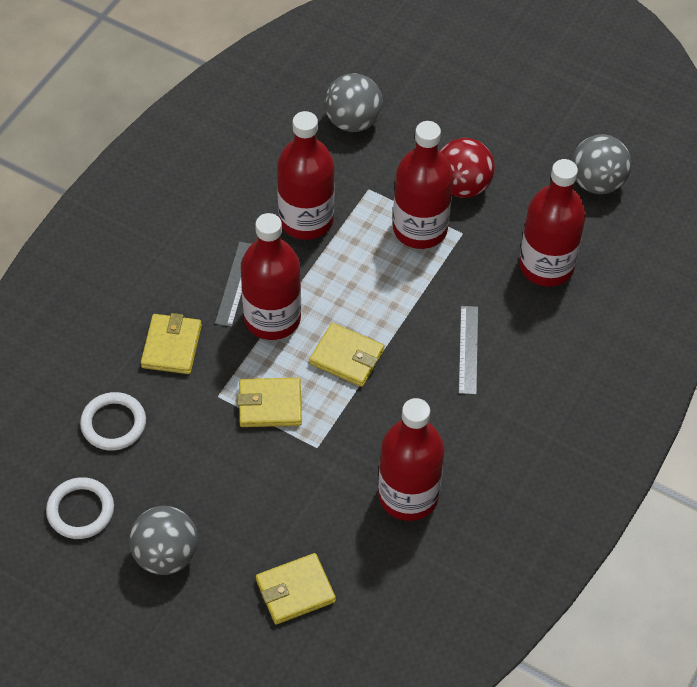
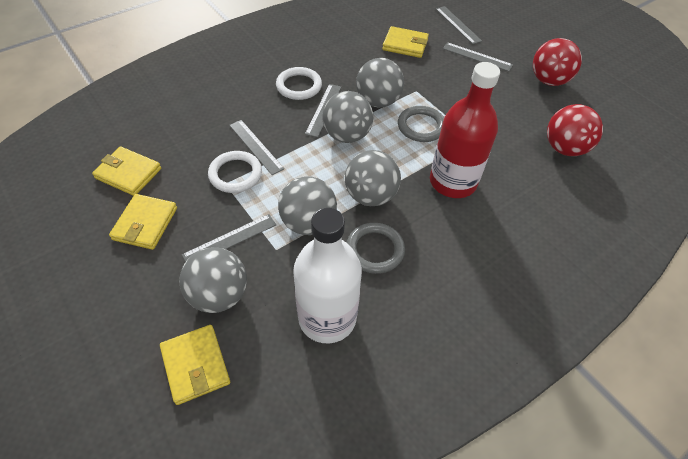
grey ball: [129,506,198,575] [324,73,383,132] [572,134,631,194] = 3 -> [179,247,247,313] [278,176,337,235] [322,91,373,143] [345,150,401,206] [356,58,404,108] = 5
grey ring: none = 0 -> [347,223,405,274] [398,106,444,142] = 2
grey ruler: [215,242,252,327] [459,306,478,395] = 2 -> [182,214,276,262] [229,120,284,175] [305,84,341,137] [436,6,482,44] [443,42,513,71] = 5
red ball: [440,138,495,198] = 1 -> [533,38,582,86] [547,104,603,156] = 2
red bottle: [241,213,301,340] [277,111,335,240] [378,398,445,521] [393,121,453,249] [519,159,586,287] = 5 -> [430,62,500,198] = 1
white bottle: none = 0 -> [293,208,362,343] = 1

